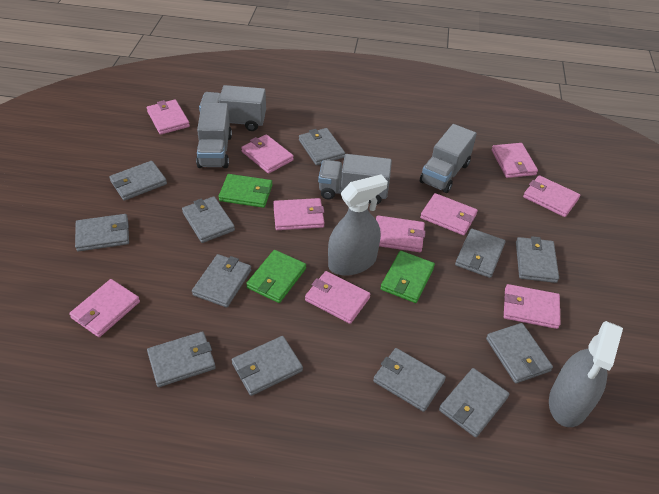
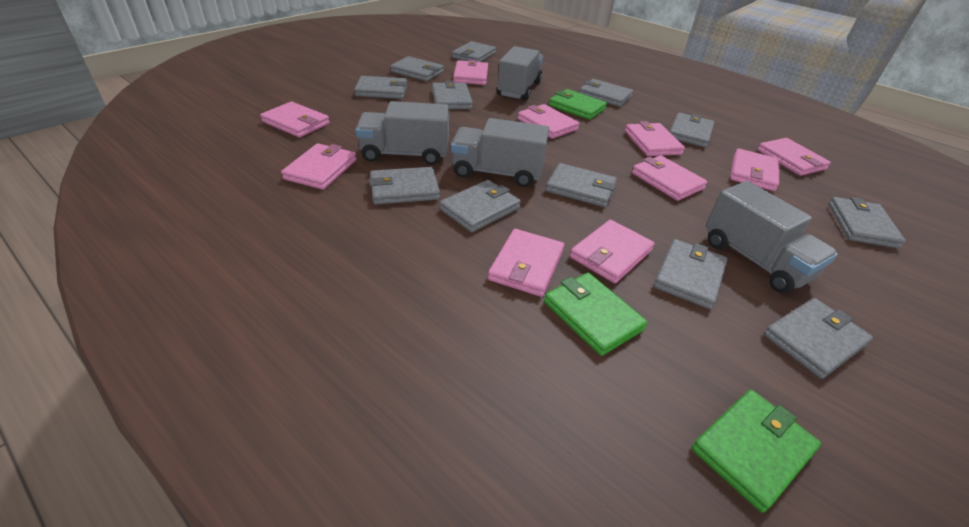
grey spray bottle: [328,174,388,276] [549,321,623,427] = 2 -> none = 0

